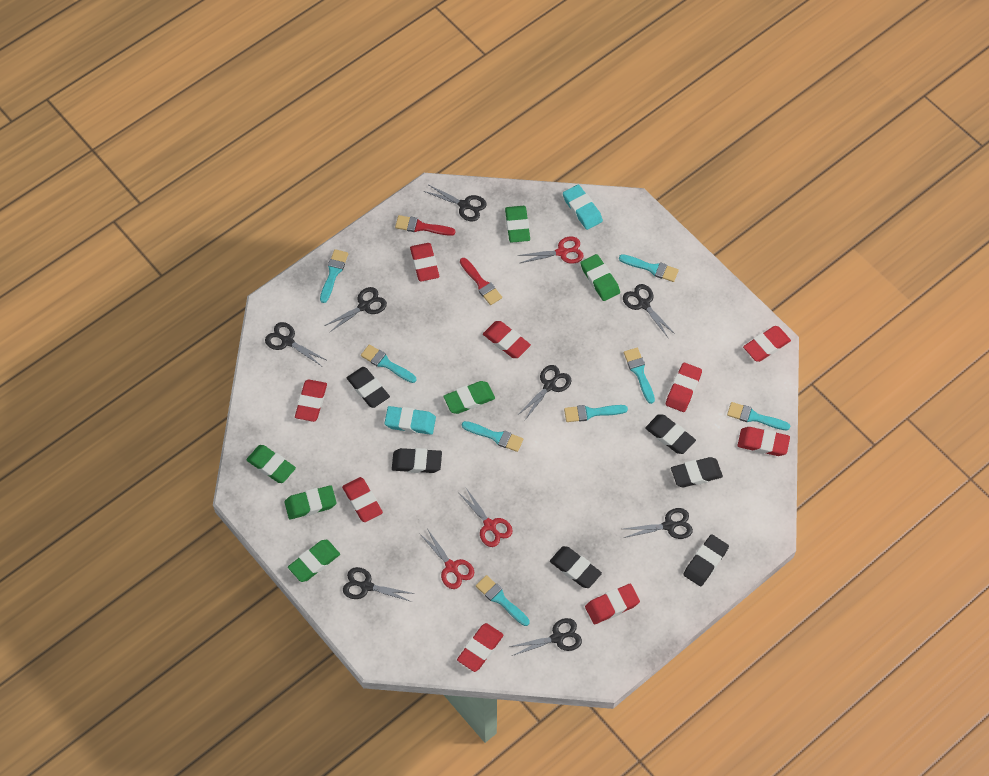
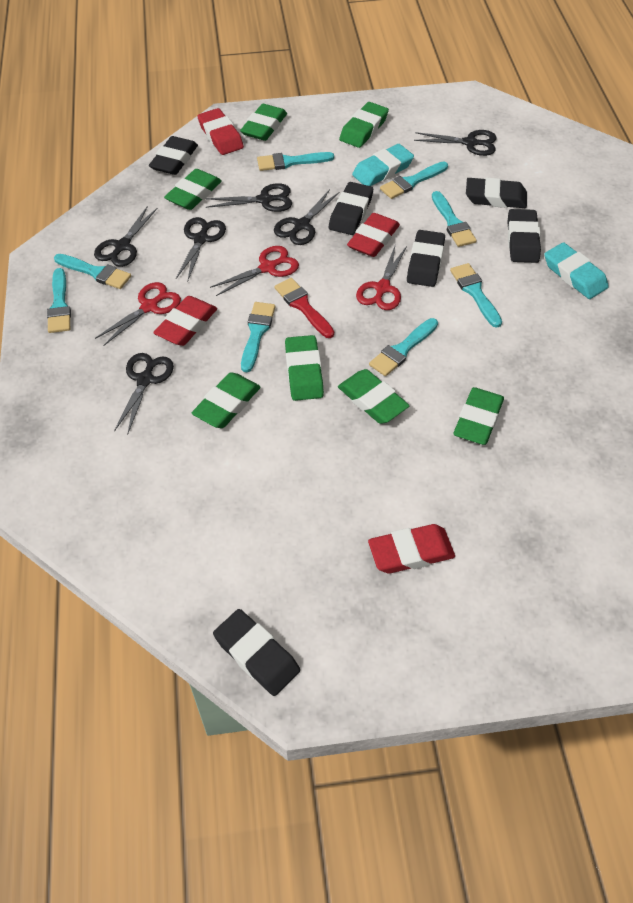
black scissors: [265,322,326,366] [325,287,387,333] [343,567,415,602] [424,185,487,221] [509,618,582,656] [518,365,571,420] [623,284,675,337] [624,508,693,539] = 8 -> [94,206,157,267] [114,353,174,435] [176,217,226,280] [205,183,292,212] [274,189,340,245] [414,130,497,156] = 6
green eraser: [246,445,296,483] [284,485,337,520] [288,540,340,582] [443,381,495,414] [505,206,530,242] [580,254,620,301] = 6 -> [164,169,222,210] [192,372,261,428] [240,104,287,141] [285,335,324,401] [338,369,409,424] [339,102,389,148] [453,387,504,445] = 7
red brush: [395,215,455,236] [460,258,502,305] = 2 -> [274,278,334,338] = 1
red eraser: [295,379,327,422] [342,477,383,522] [410,243,439,282] [457,623,504,672] [483,321,531,358] [585,584,640,624] [666,363,702,412] [737,427,790,456] [743,326,791,362] = 9 -> [153,296,217,346] [197,108,244,155] [347,213,400,257] [368,524,455,573] = 4

